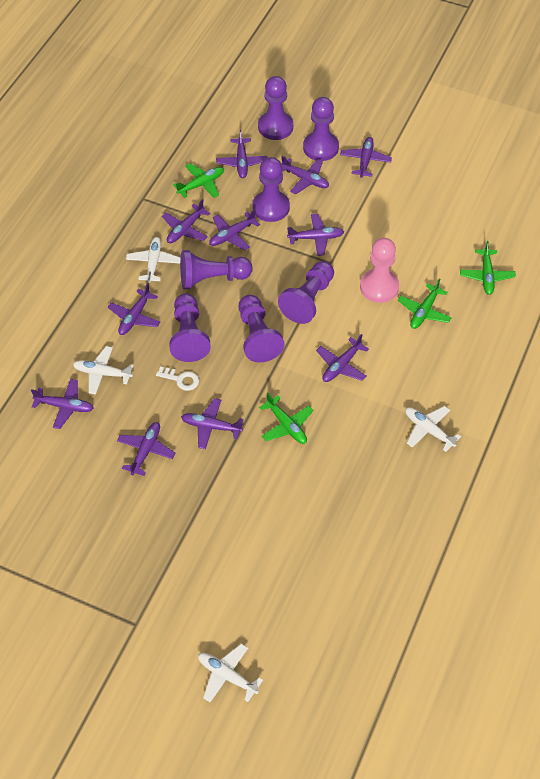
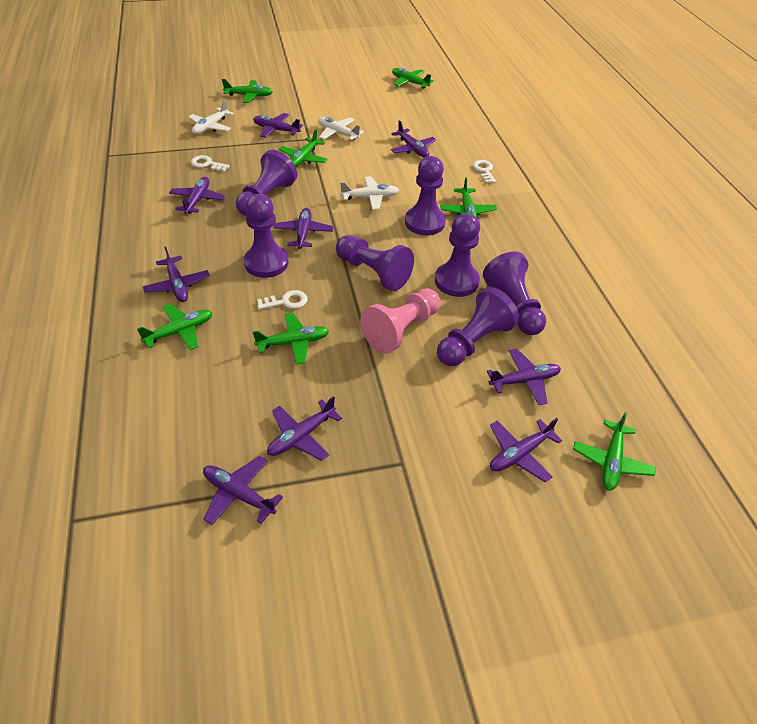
green plane: [173,163,224,198] [259,392,313,444] [398,279,452,329] [460,241,516,295] = 4 -> [137,304,213,350] [222,79,273,103] [253,312,329,365] [279,129,328,167] [392,68,434,89] [440,177,497,217] [573,412,656,491] = 7
purple plane: [31,379,94,429] [108,283,160,335] [117,422,175,476] [162,199,210,243] [181,398,243,449] [209,209,260,250] [216,129,268,178] [281,156,329,194] [287,214,344,256] [316,334,369,382] [340,137,392,178] = 11 -> [142,247,210,302] [169,177,226,214] [203,456,283,525] [253,113,303,138] [267,396,342,461] [273,208,333,249] [391,120,436,158] [487,349,561,405] [490,418,562,482] = 9
white key: [156,367,199,391] = 1 -> [191,155,230,172] [257,290,308,310] [473,160,496,183] = 3
white plane: [73,346,134,395] [126,237,181,283] [198,644,263,702] [405,406,461,452] = 4 -> [188,100,234,134] [318,117,364,140] [340,176,399,210] = 3

